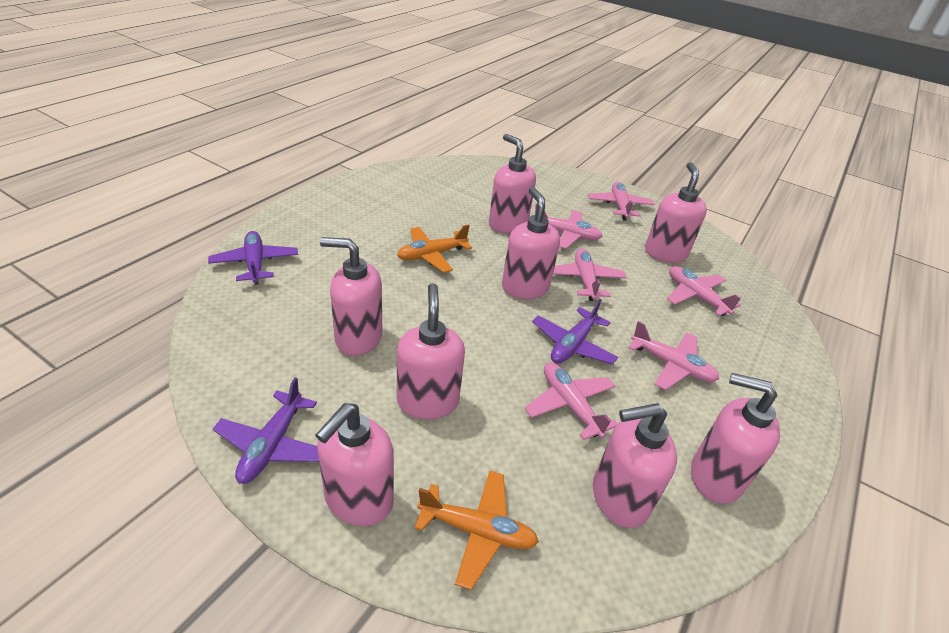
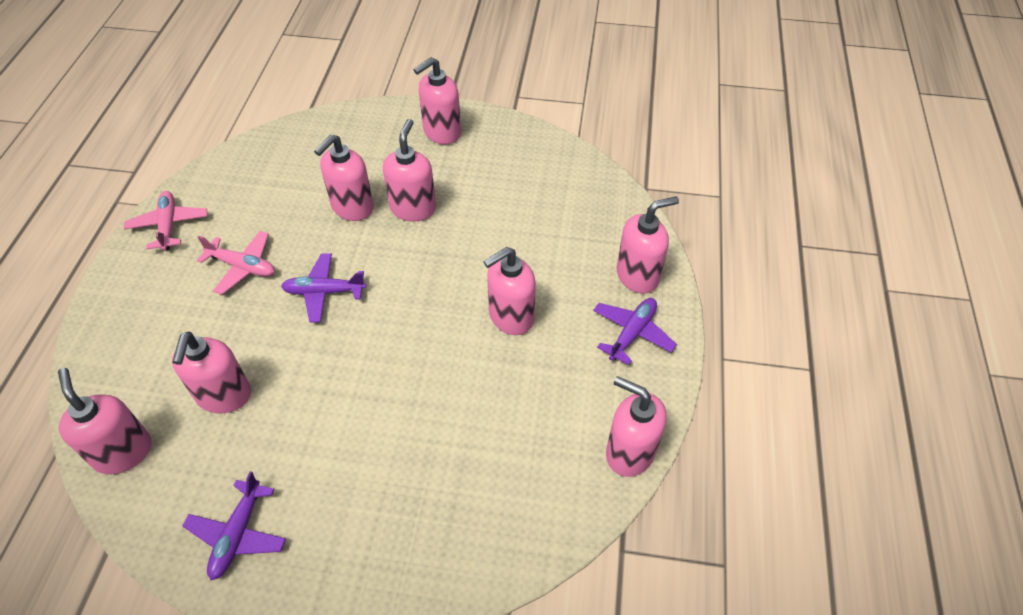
orange plane: [397,224,472,273] [414,471,539,590] = 2 -> none = 0
pink plane: [524,362,618,440] [535,204,602,249] [553,248,627,301] [588,182,654,221] [628,321,719,390] [667,266,741,316] = 6 -> [124,191,207,251] [197,231,275,295] = 2

